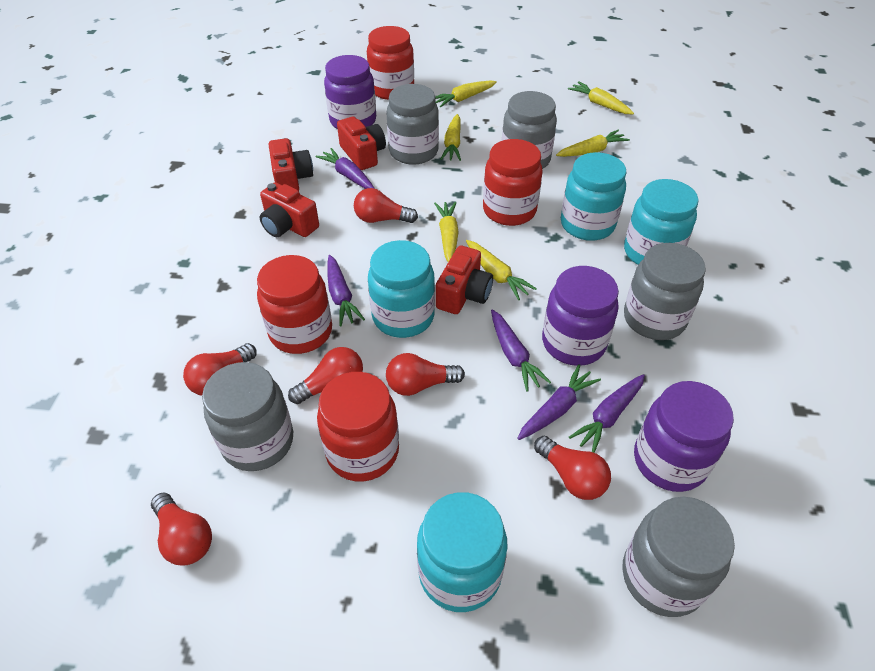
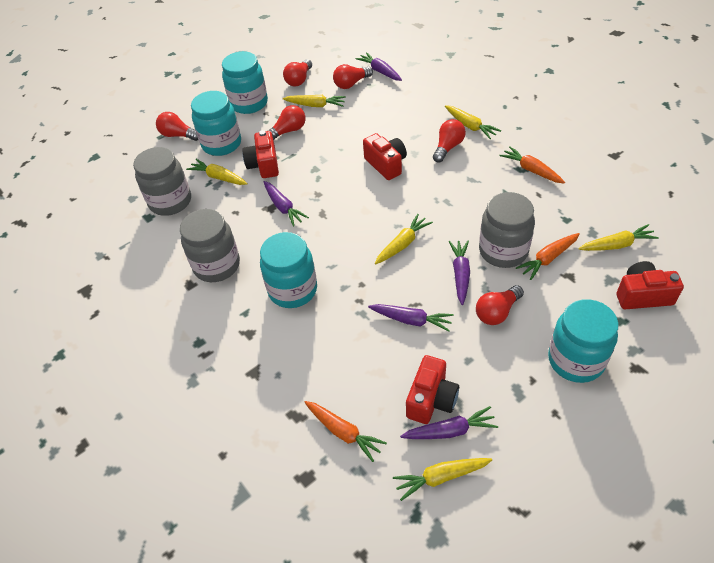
grey jar: [202,362,293,471] [386,84,439,165] [502,91,557,169] [622,497,735,617] [624,243,706,340] = 5 -> [133,147,191,216] [180,209,240,282] [479,192,535,268] = 3
orange carrot: none = 0 -> [304,401,387,462] [499,146,565,184] [516,233,580,280] = 3
purple jar: [324,55,376,128] [542,266,619,366] [634,381,734,492] = 3 -> none = 0
red jar: [257,255,332,354] [317,372,399,482] [367,26,414,100] [483,139,543,226] = 4 -> none = 0

